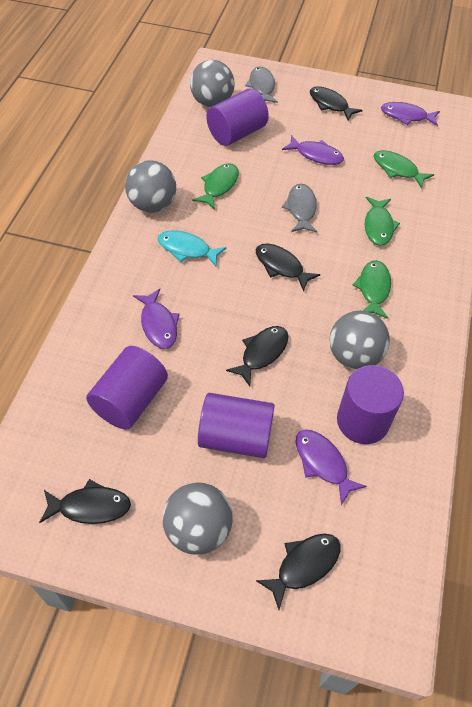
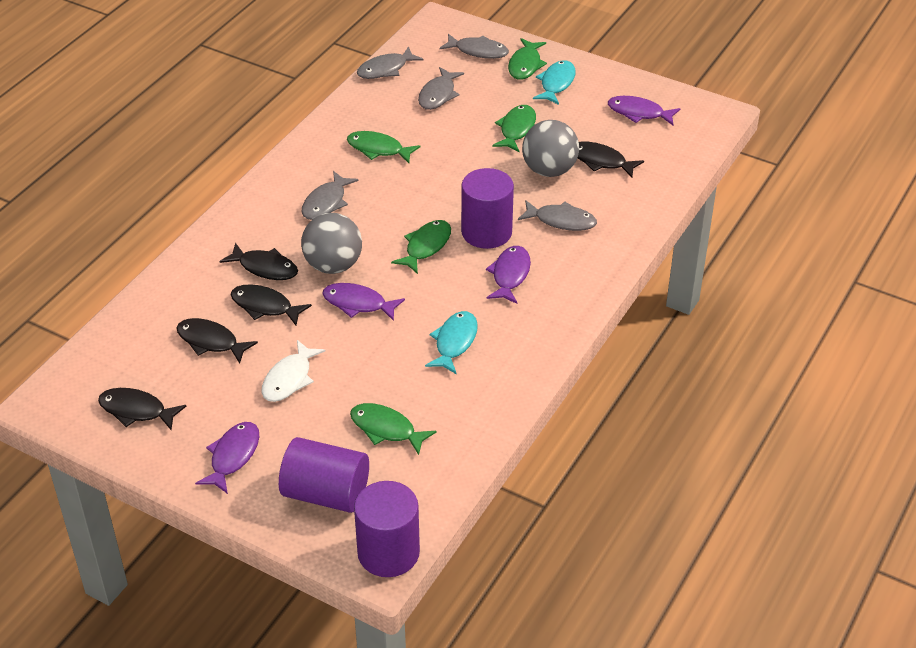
green fish: [192,163,239,210] [353,260,391,319] [365,197,400,246] [374,150,434,189] = 4 -> [347,131,420,163] [350,403,437,455] [391,220,451,274] [492,105,536,152] [508,38,547,80] = 5
grey ball: [125,160,176,213] [162,482,233,555] [190,60,235,107] [329,311,390,370] = 4 -> [301,213,362,274] [522,120,579,177] = 2
grey fish: [245,66,278,103] [282,184,317,232] = 2 -> [302,171,359,220] [357,46,423,79] [418,67,464,110] [440,34,509,59] [518,200,597,231] = 5
purple cylinder: [86,346,168,430] [198,393,275,458] [206,89,269,146] [337,365,404,444] = 4 -> [279,437,369,513] [354,481,420,577] [461,168,514,249] = 3
turquoise fish: [158,230,227,266] = 1 -> [425,311,478,374] [533,60,576,105] = 2
white fish: none = 0 -> [261,340,325,402] = 1

